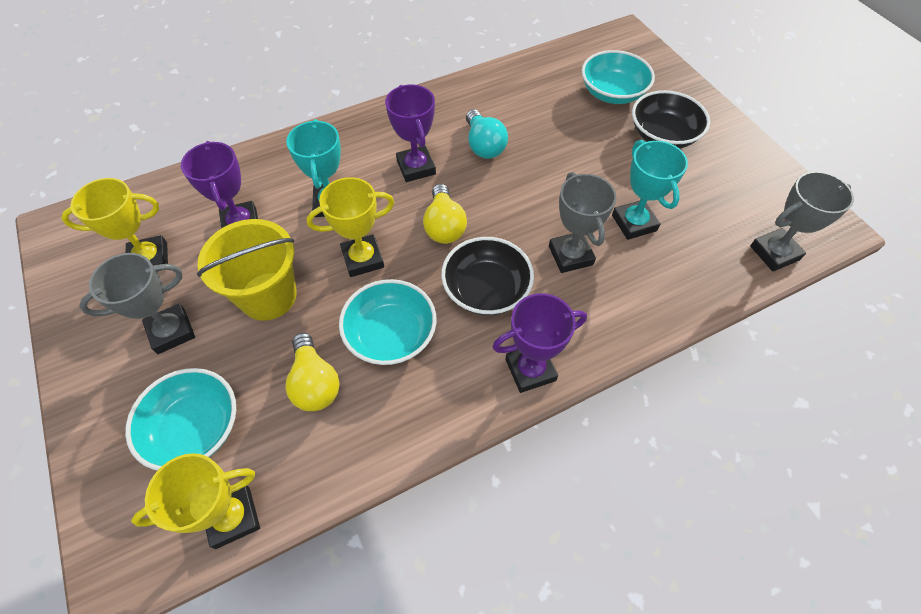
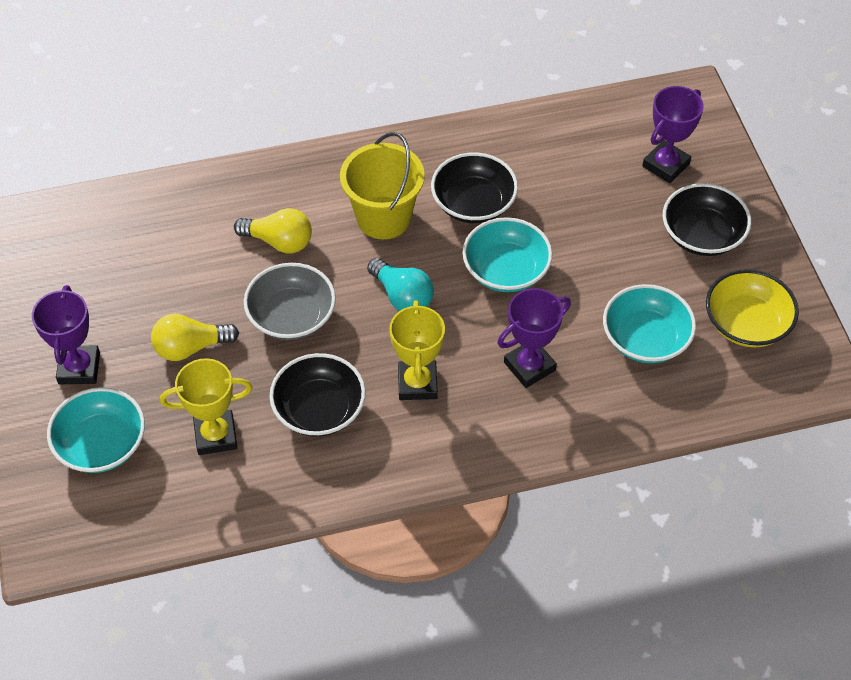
black bowl: [441,237,534,315] [632,90,710,149] = 2 -> [269,353,366,437] [431,152,518,223] [663,183,751,256] = 3
grey bowl: none = 0 -> [244,263,336,340] = 1
grey trophy: [79,253,195,354] [549,172,617,273] [750,171,854,272] = 3 -> none = 0
turquoise trophy: [286,119,341,217] [612,140,688,240] = 2 -> none = 0
yellow bowl: none = 0 -> [706,269,799,347] = 1
yellow trophy: [61,178,168,272] [131,453,260,549] [306,177,394,277] = 3 -> [160,358,253,455] [389,300,445,400] = 2

